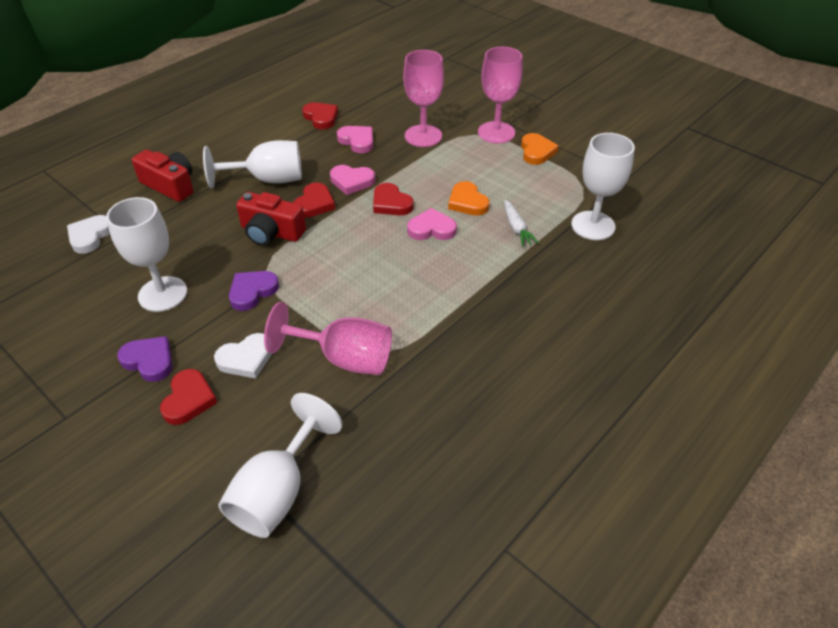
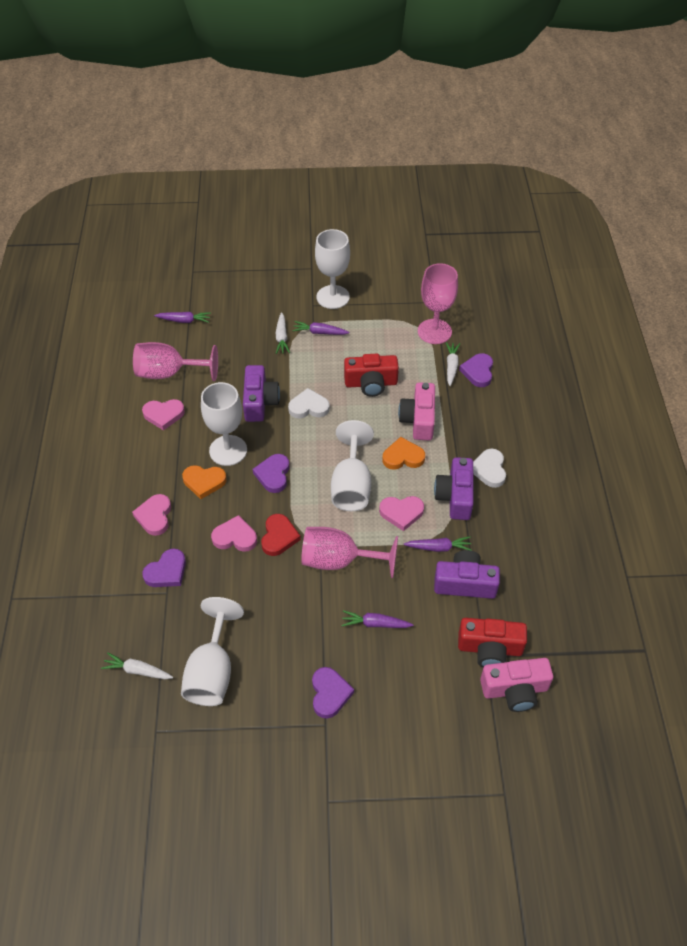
pink camera: none = 0 -> [398,382,435,440] [480,658,553,712] = 2
pink heart: [330,165,375,195] [337,126,373,153] [407,208,457,240] = 3 -> [132,494,171,536] [142,399,185,431] [211,515,257,552] [379,496,424,531] = 4
purple camera: none = 0 -> [243,365,280,422] [434,457,474,520] [434,550,500,599] = 3
purple carrot: none = 0 -> [154,312,211,323] [292,321,349,335] [341,610,413,628] [404,536,472,552] = 4
purple heart: [117,336,173,382] [229,271,279,311] = 2 -> [142,548,186,587] [253,454,290,493] [312,667,354,719] [459,353,493,387] = 4
red heart: [160,369,217,425] [293,182,335,218] [302,102,338,129] [373,183,414,215] = 4 -> [261,514,301,556] = 1
white carrot: [504,200,539,247] = 1 -> [101,652,173,679] [276,312,290,354] [446,342,460,386] = 3

